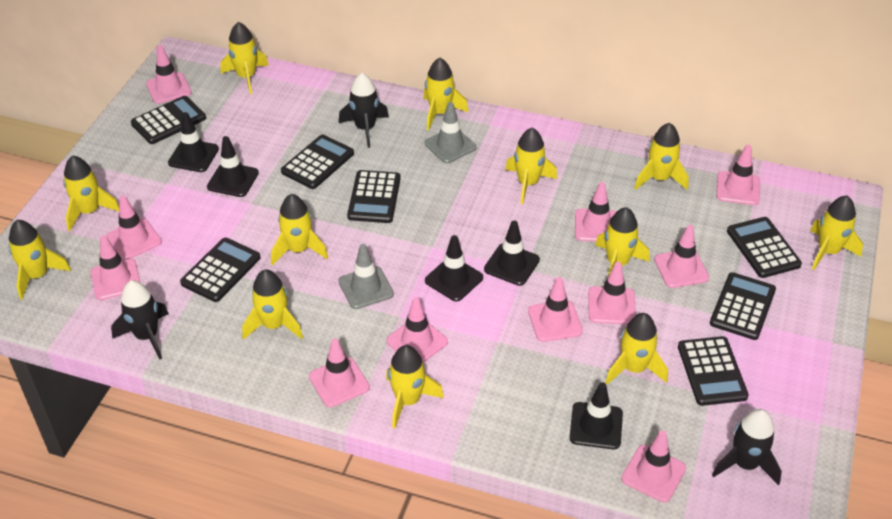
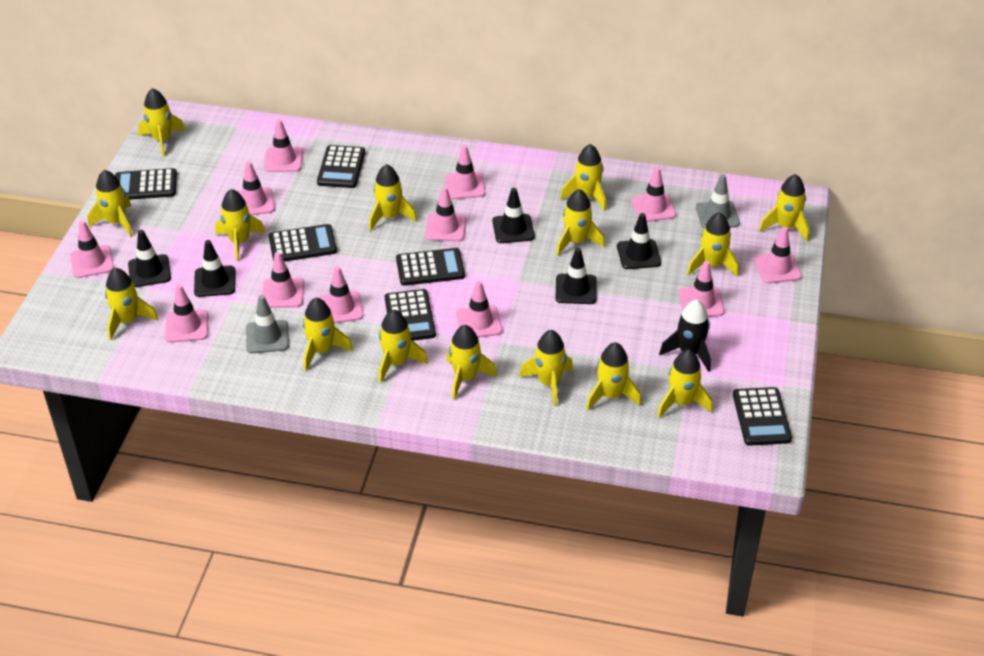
black calculator: [131,96,206,144] [180,238,261,302] [281,135,354,189] [347,170,401,223] [678,336,749,406] [710,272,776,340] [727,217,802,278] = 7 -> [115,168,177,200] [269,224,337,262] [317,145,365,188] [385,289,436,341] [396,248,465,286] [733,387,792,446] = 6
black rocket: [111,280,169,360] [339,73,389,148] [712,409,782,485] = 3 -> [659,300,711,372] = 1
pink traffic cone: [90,236,141,300] [106,195,162,260] [146,45,192,104] [309,338,370,407] [386,298,448,363] [528,277,583,342] [575,182,616,242] [588,262,636,324] [621,431,686,502] [654,225,709,288] [716,145,760,205] = 11 -> [70,220,114,278] [165,284,208,343] [237,161,275,215] [262,252,304,308] [264,119,303,172] [319,266,364,323] [425,187,466,242] [445,145,485,199] [456,280,502,338] [631,167,676,222] [679,261,724,317] [754,227,802,284] = 12
yellow rocket: [9,220,71,300] [63,155,119,231] [221,22,269,94] [242,269,303,340] [271,194,328,265] [386,345,444,429] [423,58,469,130] [505,128,557,204] [595,207,650,276] [605,313,668,384] [634,123,689,190] [810,196,863,270] = 12 -> [88,170,133,237] [105,268,158,340] [138,88,185,157] [215,189,266,261] [303,297,353,371] [369,164,417,231] [379,310,428,383] [447,325,497,400] [520,330,573,406] [556,189,605,256] [560,144,606,211] [586,342,641,411] [657,349,713,417] [687,212,739,277] [759,174,809,241] = 15

